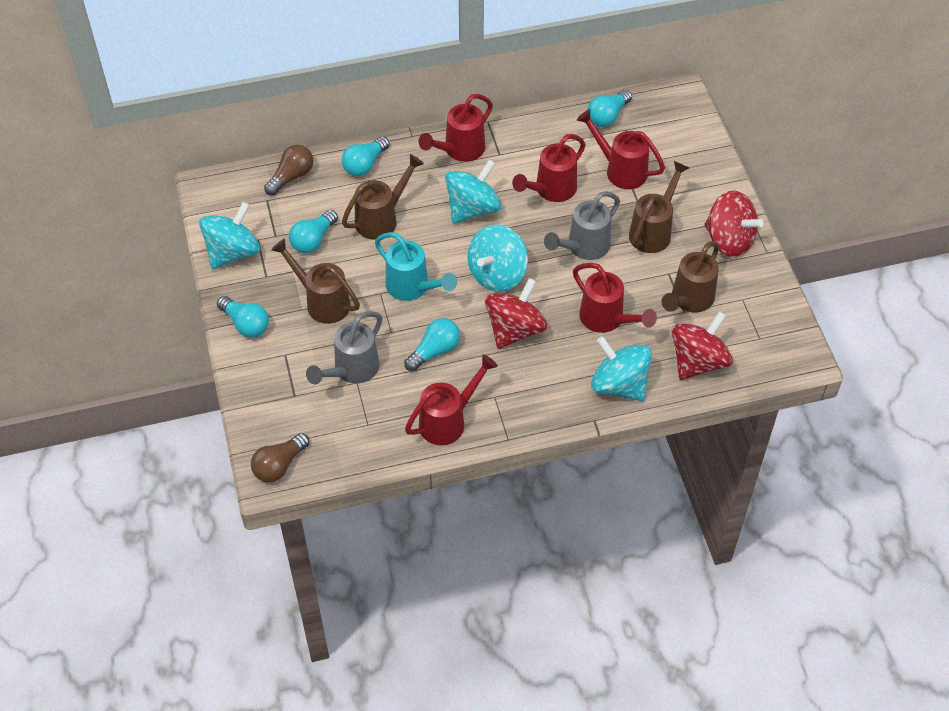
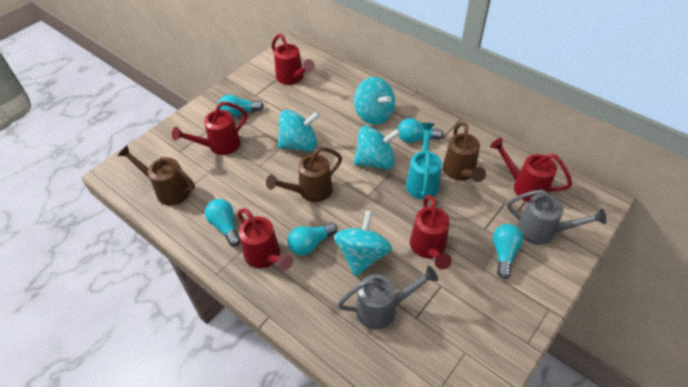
brown light bulb: [251,433,310,482] [264,145,313,196] = 2 -> none = 0
brown watering can: [271,239,360,324] [342,154,424,240] [629,161,689,253] [661,241,719,312] = 4 -> [117,145,195,206] [266,147,342,202] [443,122,486,182] = 3
red spinning top: [485,278,547,349] [671,311,733,380] [704,191,764,257] = 3 -> none = 0

